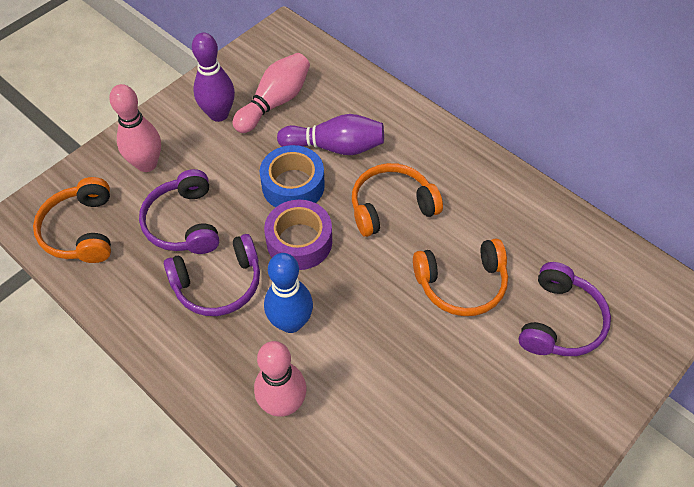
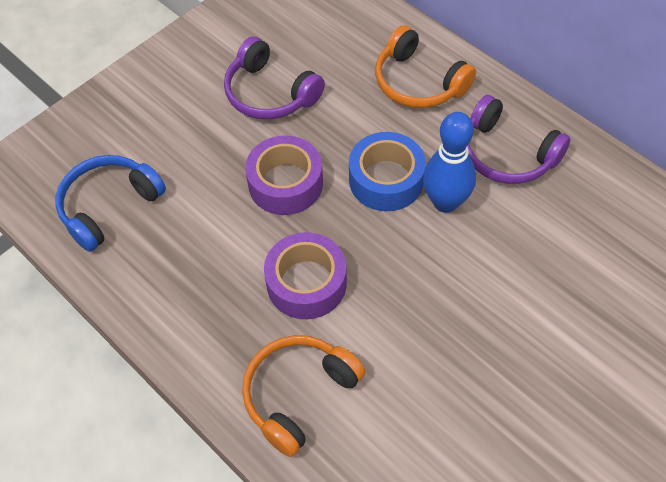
blue headphones: none = 0 -> [56,155,166,252] = 1
orange headphones: [33,177,111,263] [352,163,443,237] [413,239,508,316] = 3 -> [242,335,365,457] [375,25,476,108] = 2
pink bowling pin: [109,84,161,172] [233,53,310,133] [254,341,306,417] = 3 -> none = 0
purple bowling pin: [192,32,235,122] [277,114,384,155] = 2 -> none = 0
purple headphones: [139,169,219,254] [164,234,260,316] [519,262,611,356] = 3 -> [224,37,325,119] [468,95,570,184] = 2
purple tape: [264,200,332,270] = 1 -> [245,135,323,215] [264,232,347,319] = 2

